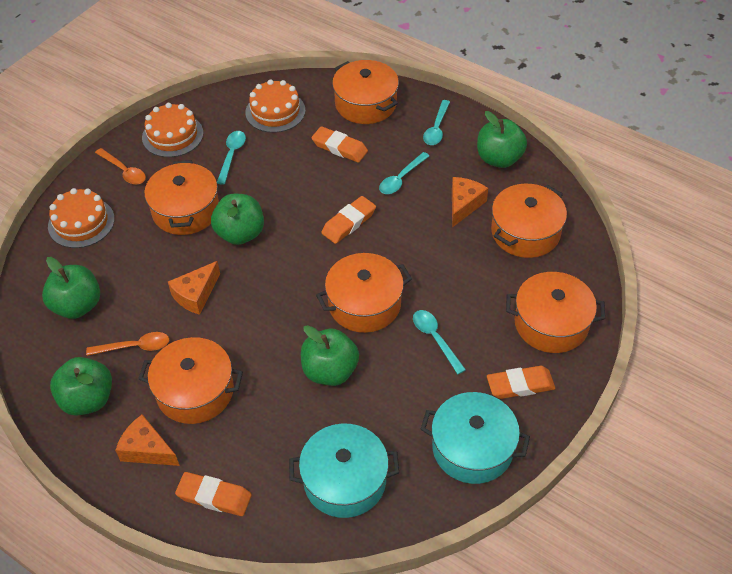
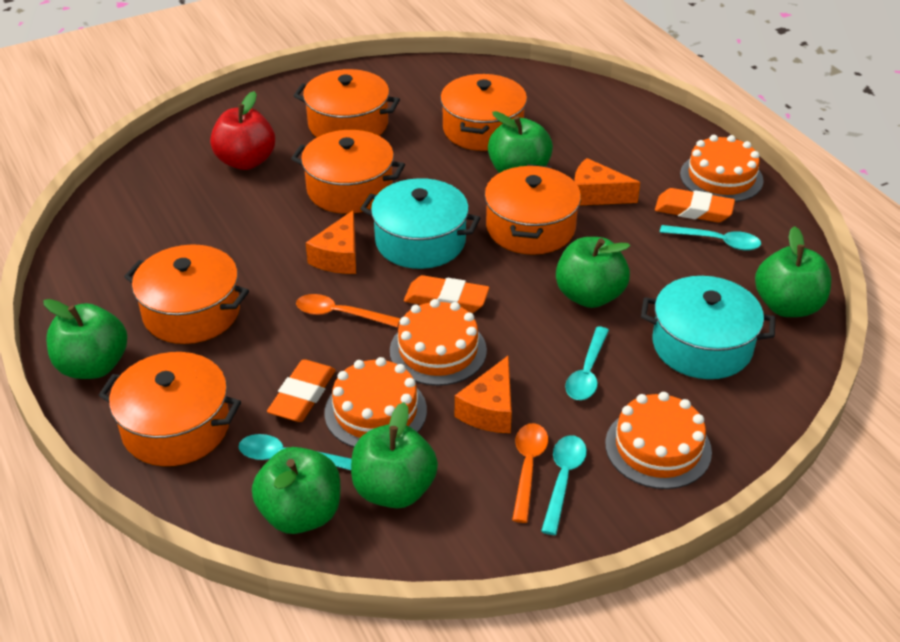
green apple: [42,257,100,319] [50,357,112,416] [211,194,264,245] [301,325,359,386] [477,111,527,168] = 5 -> [43,299,127,379] [252,447,340,534] [351,402,438,508] [488,111,553,173] [556,237,630,308] [755,226,831,317] = 6
orange cake: [48,188,115,248] [142,103,204,157] [245,79,305,133] = 3 -> [324,357,427,447] [390,299,487,386] [605,392,712,489] [680,135,764,202] = 4
orange eraser: [175,472,252,516] [311,126,368,163] [321,196,376,244] [487,366,555,399] = 4 -> [267,359,336,422] [404,275,489,313] [655,188,735,222] = 3
red apple: none = 0 -> [210,91,275,170] = 1

